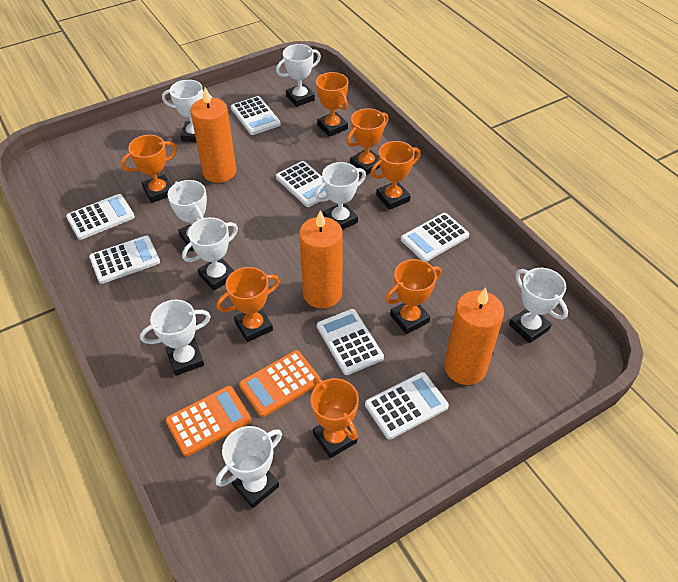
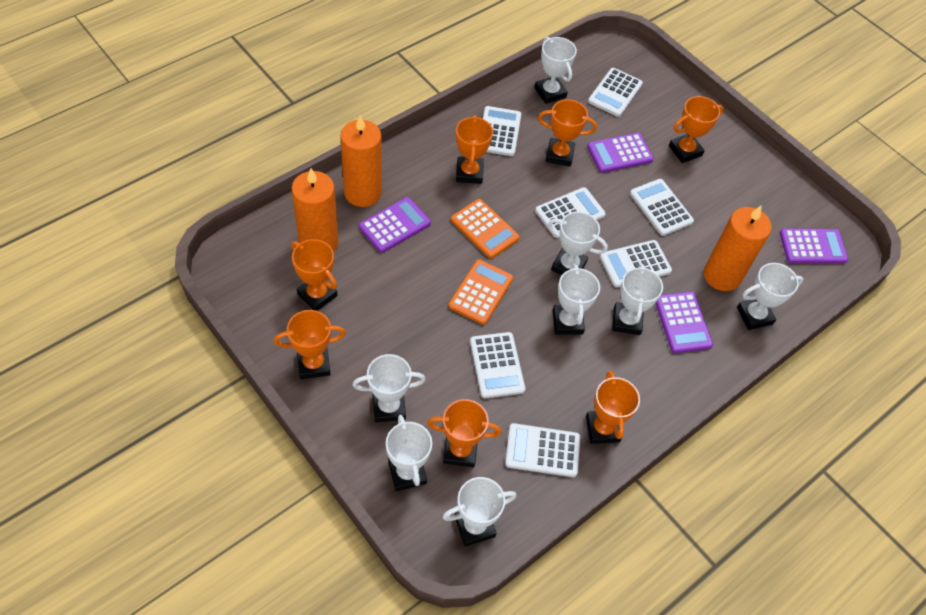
purple calculator: none = 0 -> [359,197,431,253] [587,133,654,173] [655,291,713,353] [780,229,848,264] = 4

